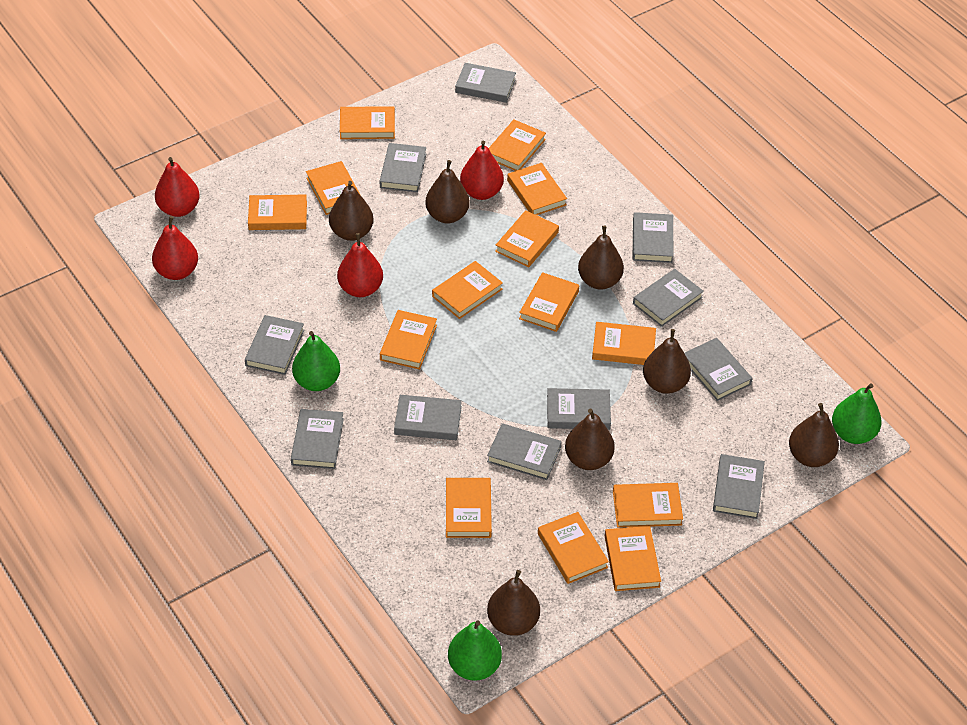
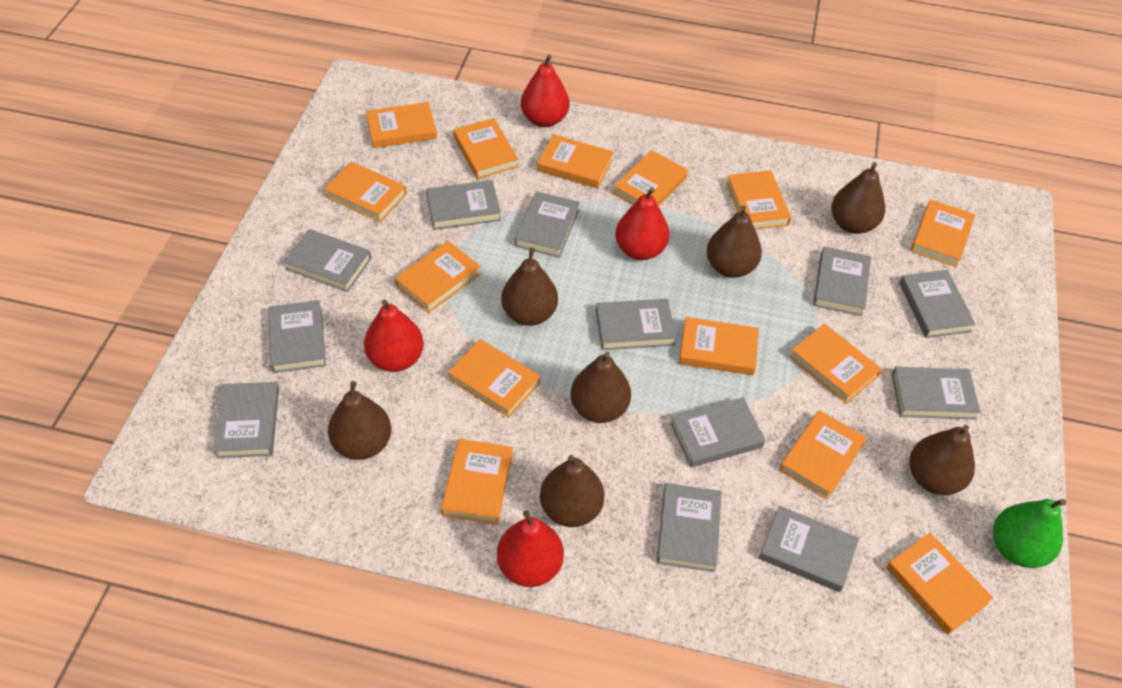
green pear: [292,331,340,391] [448,621,502,681] [832,383,882,444] = 3 -> [993,499,1066,568] = 1
grey book: [245,315,304,375] [291,409,344,469] [380,143,426,192] [394,395,462,440] [455,63,516,103] [487,423,562,480] [547,388,611,430] [633,212,673,263] [633,269,704,327] [685,338,753,401] [713,454,765,519] = 11 -> [214,382,279,458] [268,300,326,373] [284,229,372,292] [426,180,501,230] [515,191,580,258] [596,299,676,350] [657,483,722,572] [670,397,765,467] [759,506,859,592] [813,247,871,316] [892,367,980,420] [899,270,976,338] = 12

